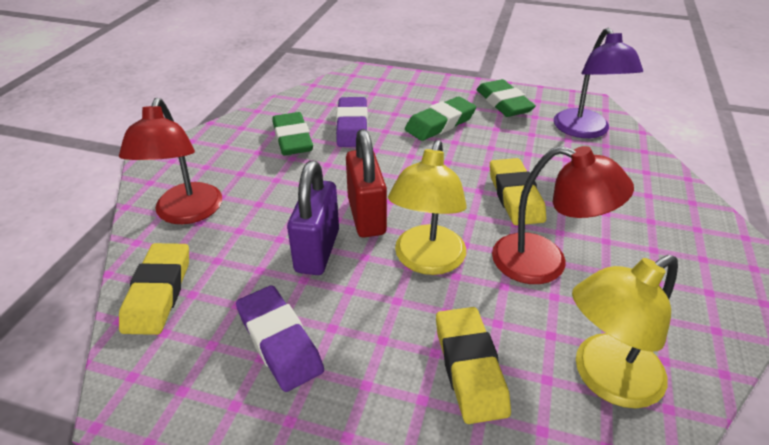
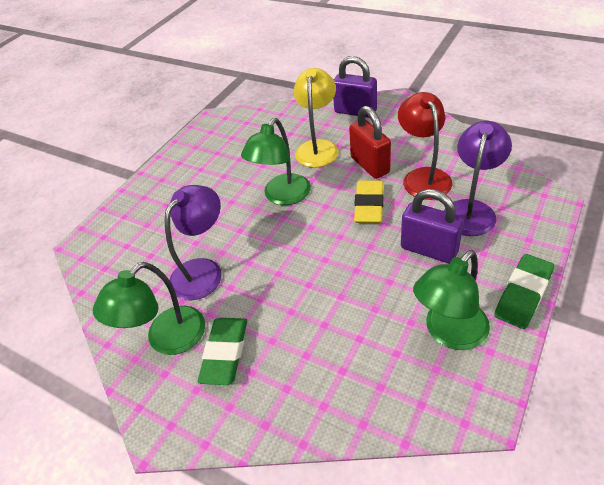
green eraser: [272,112,313,155] [405,96,476,141] [476,79,536,117] = 3 -> [198,318,247,385] [494,254,554,329] = 2
green lamp: none = 0 -> [93,262,205,355] [241,118,311,205] [413,250,490,350] = 3
purple eraser: [236,285,324,392] [336,97,368,147] = 2 -> none = 0
purple lamp: [554,28,643,138] = 1 -> [165,185,222,301] [444,121,512,236] = 2
purple padlock: [287,161,339,275] = 1 -> [333,56,377,118] [401,189,464,263] = 2
red lamp: [119,98,222,224] [492,146,634,284] = 2 -> [398,92,452,200] = 1
yellow eraser: [119,243,189,335] [436,307,511,424] [490,158,546,225] = 3 -> [354,181,384,223] = 1
yellow lamp: [388,140,467,275] [572,255,678,409] = 2 -> [294,68,339,168] = 1

